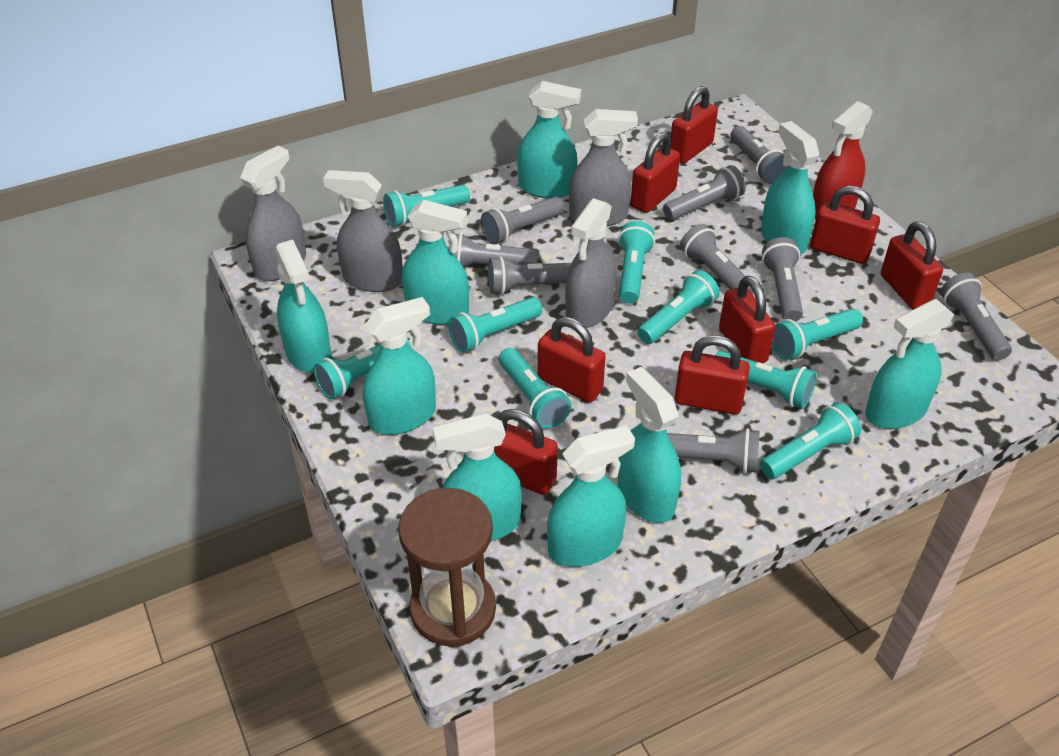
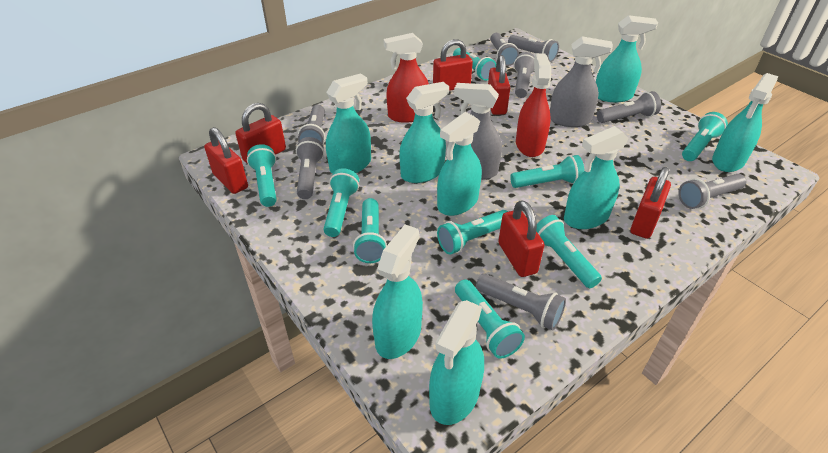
brown hourglass: [398,488,496,646] = 1 -> none = 0
grey flashlight: [449,233,539,268] [481,196,565,244] [488,256,571,295] [663,165,746,220] [667,428,760,473] [680,224,754,295] [730,126,788,184] [762,237,803,322] [940,273,1012,361] = 9 -> [296,137,324,199] [298,105,325,144] [476,274,566,331] [490,33,519,66] [508,35,559,62] [514,52,535,98] [597,91,661,123] [678,174,746,209] = 8
grey spray bottle: [240,146,306,281] [323,170,403,292] [565,198,616,328] [569,109,638,226] = 4 -> [454,83,502,180] [550,36,613,127] = 2
red padlock: [494,409,558,495] [538,317,606,403] [631,132,680,213] [670,86,718,164] [674,335,750,415] [719,276,775,363] [810,186,880,264] [881,221,943,309] = 8 -> [204,127,248,194] [235,103,286,164] [433,39,473,91] [488,55,510,115] [499,200,545,277] [630,167,671,239] = 6
red spray bottle: [813,101,873,219] = 1 -> [384,33,429,123] [516,53,551,157] = 2
turquoise spray bottle: [275,240,331,373] [363,297,436,435] [402,200,469,325] [432,413,522,541] [517,81,581,198] [547,426,635,567] [618,367,681,523] [761,121,819,255] [865,299,955,429] = 9 -> [326,73,371,174] [372,225,423,359] [399,82,449,183] [429,300,484,425] [437,112,482,216] [564,126,629,229] [596,15,658,102] [712,73,778,172] = 8

